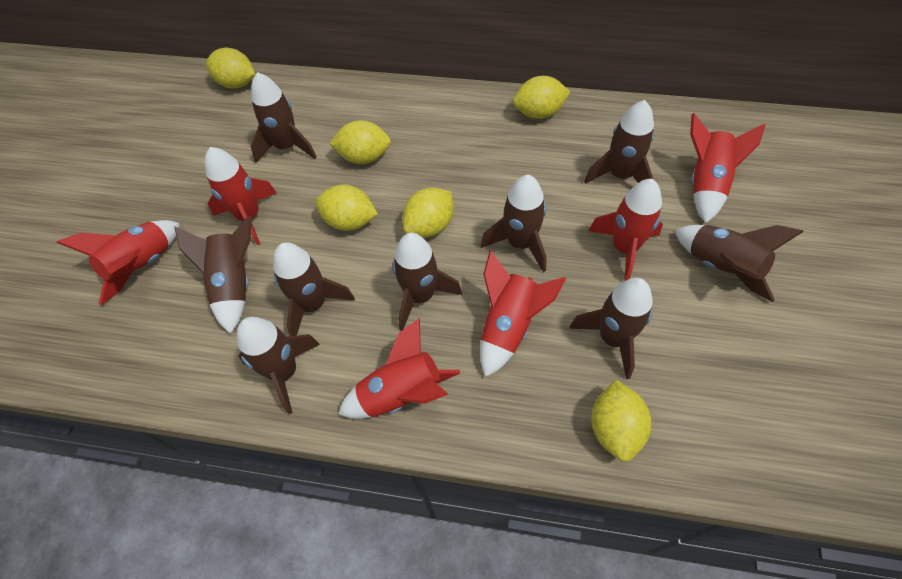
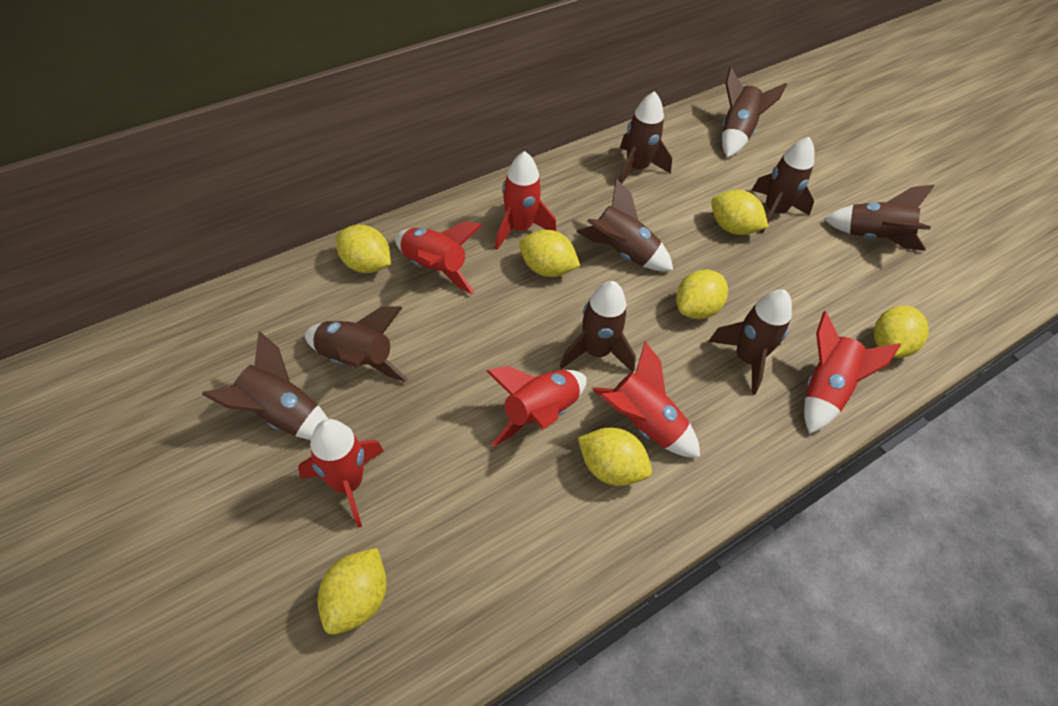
yellow lemon: [206,48,255,89] [315,184,378,231] [330,120,391,164] [403,188,453,237] [513,76,570,119] [591,380,652,462] = 6 -> [317,548,387,635] [336,225,391,273] [519,230,580,277] [578,428,652,486] [676,270,728,319] [711,190,768,235] [874,305,929,358] = 7

